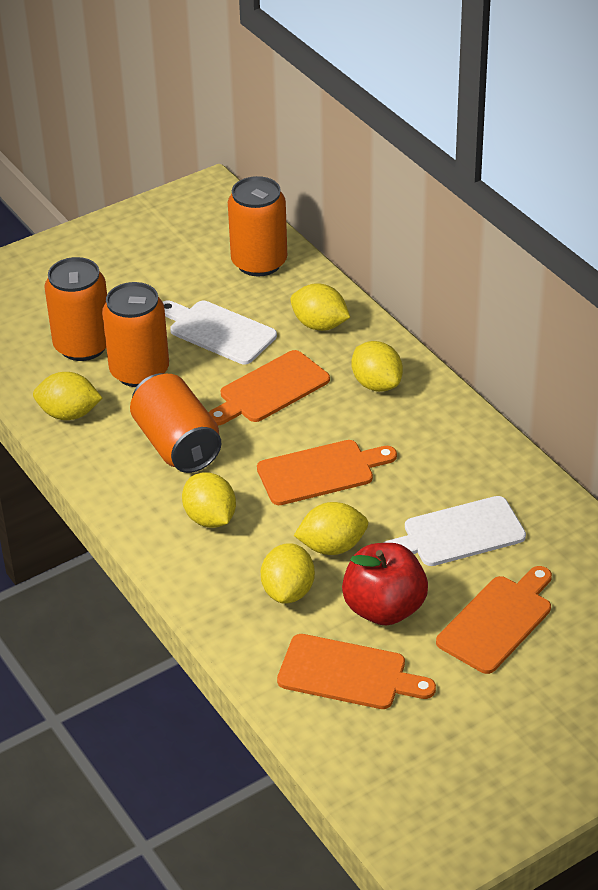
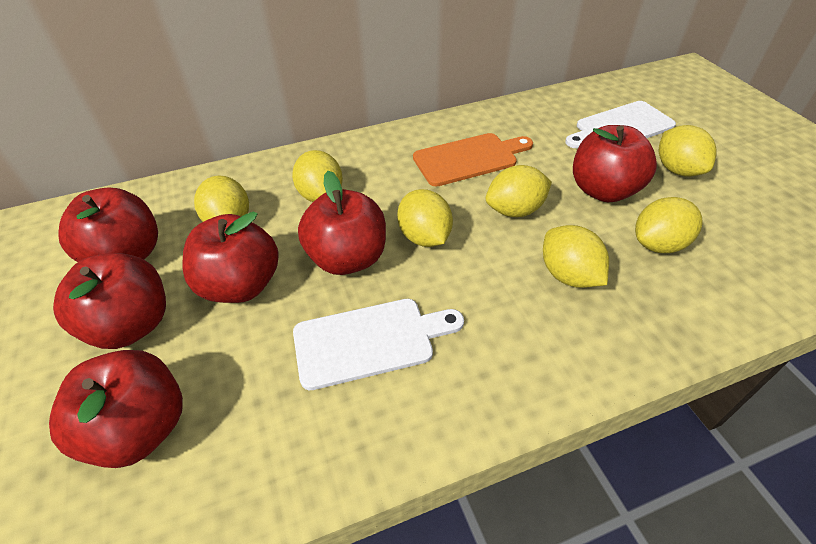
orange can: [45,257,107,361] [102,282,169,387] [130,373,221,473] [228,176,287,276] = 4 -> none = 0
orange cutting board: [208,350,330,425] [257,440,397,505] [277,634,436,709] [436,566,552,674] = 4 -> [413,133,533,187] = 1
red apple: [342,543,428,626] = 1 -> [49,350,183,468] [53,253,166,349] [59,187,158,262] [183,212,279,303] [298,171,386,275] [573,125,657,202] = 6
yellow lemon: [33,372,102,420] [182,472,236,528] [261,543,315,604] [290,283,350,331] [294,502,368,555] [352,341,403,392] = 6 -> [194,175,249,222] [292,150,343,202] [397,189,453,247] [486,165,552,217] [543,225,609,288] [635,197,703,253] [659,125,717,177] = 7

